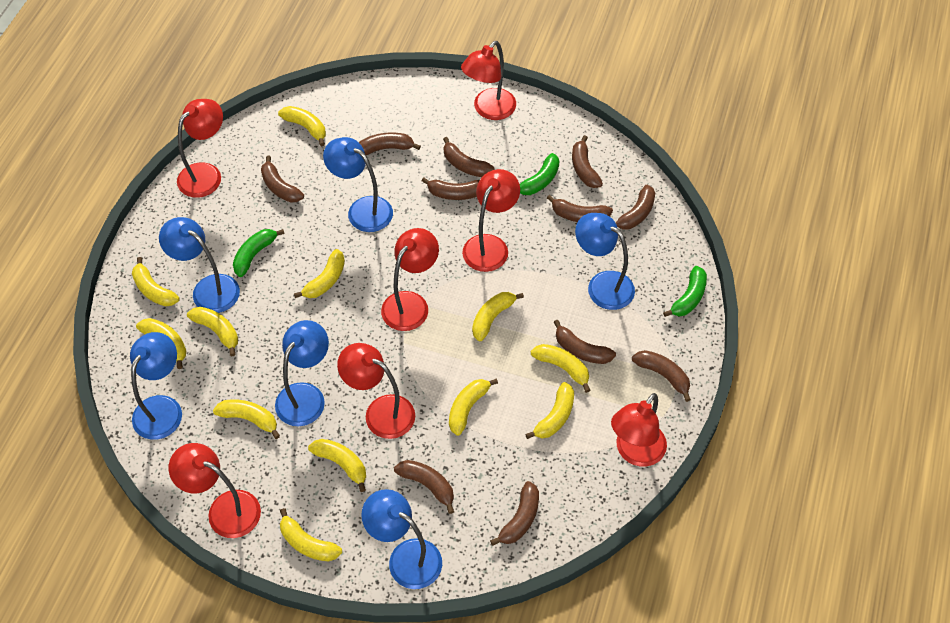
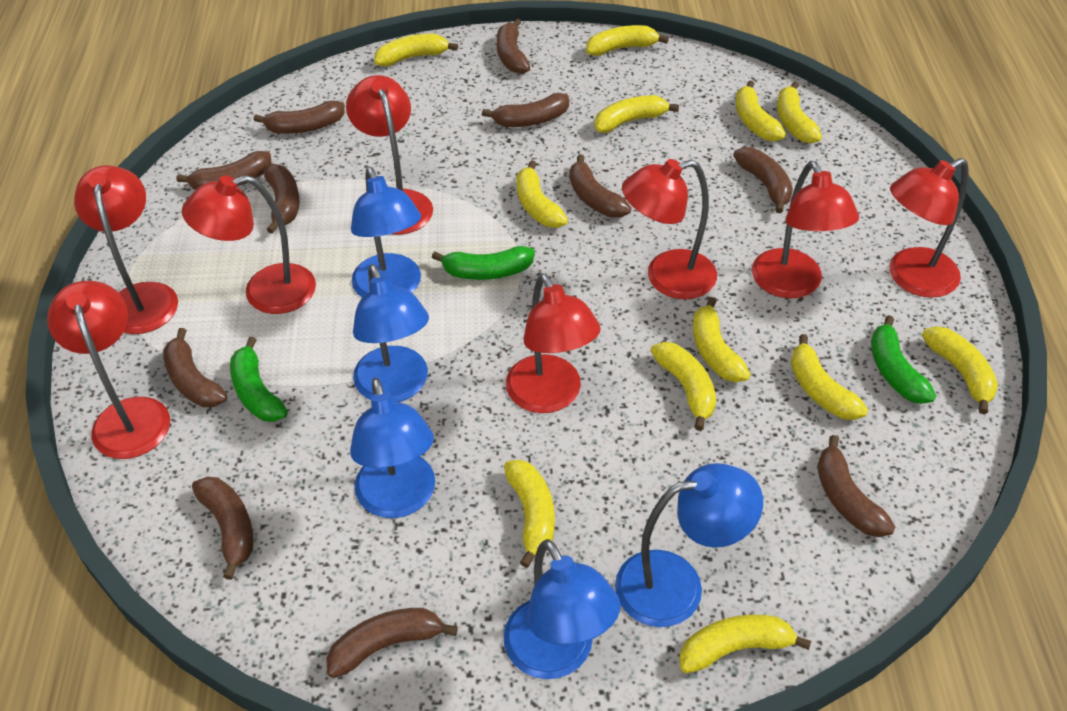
blue lamp: [130,332,182,440] [159,217,240,313] [275,320,329,426] [323,137,393,232] [361,489,442,589] [575,213,635,310] = 6 -> [350,378,435,518] [351,167,421,298] [353,264,429,402] [503,539,620,679] [615,463,763,627] = 5
red lamp: [169,443,261,538] [177,99,223,198] [337,343,415,439] [381,228,439,331] [461,41,516,120] [462,169,520,272] [611,393,667,467] = 7 -> [47,281,170,459] [74,165,178,334] [182,175,316,314] [346,75,433,234] [506,273,601,413] [622,159,717,299] [752,161,859,298] [889,158,969,298] = 8

